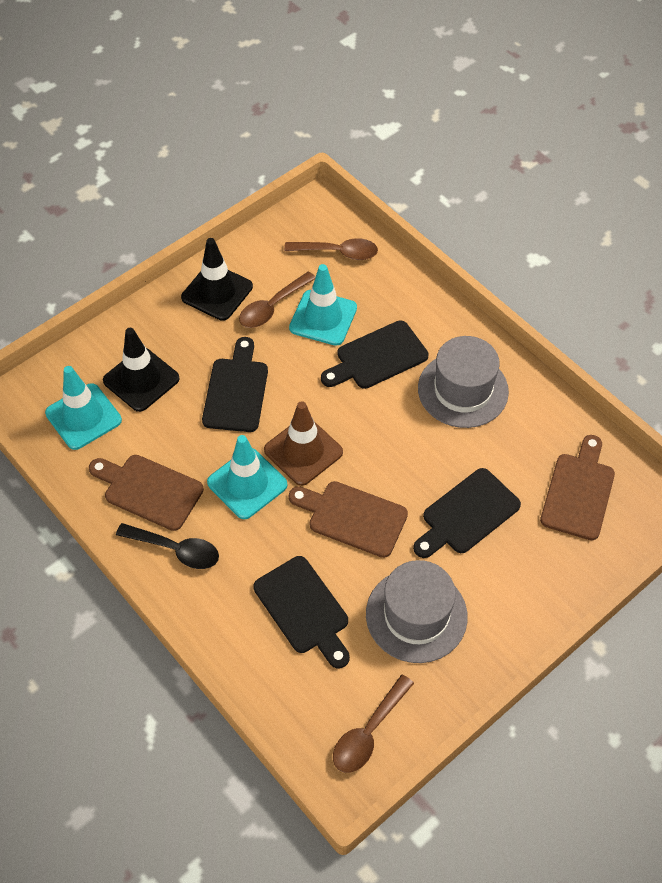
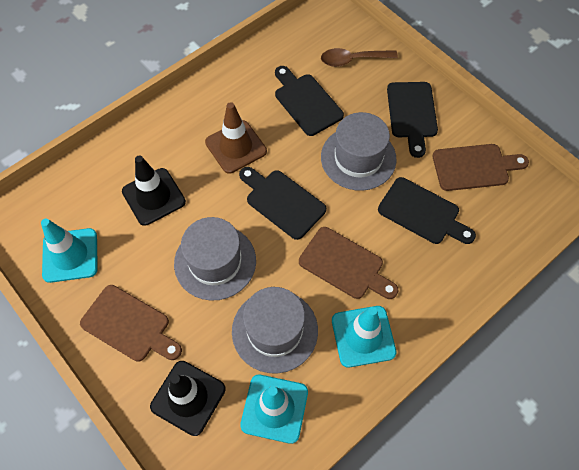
black spoon: [116,523,219,569] = 1 -> none = 0
brown spoon: [239,271,315,328] [284,238,378,260] [333,674,414,773] = 3 -> [321,48,398,67] = 1
grey hat: [366,560,468,663] [418,336,509,428] = 2 -> [174,217,256,301] [232,287,318,373] [321,112,397,191] = 3

